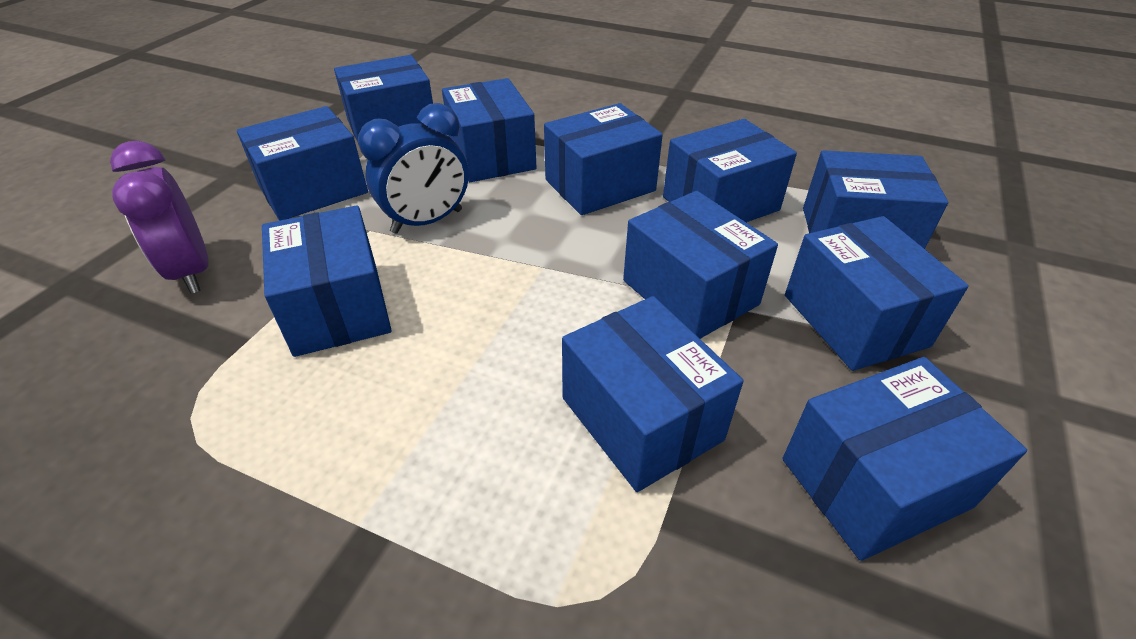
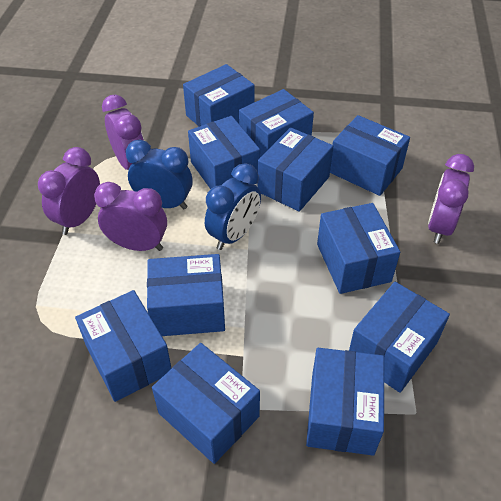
blue clock: [358,103,469,234] = 1 -> [126,140,193,210] [205,163,261,250] = 2
purple clock: [110,141,208,294] = 1 -> [38,147,100,235] [94,182,167,251] [102,95,144,170] [428,154,474,244] = 4

